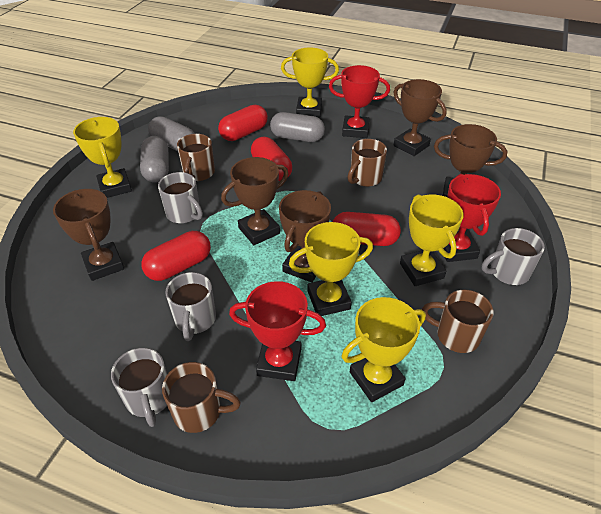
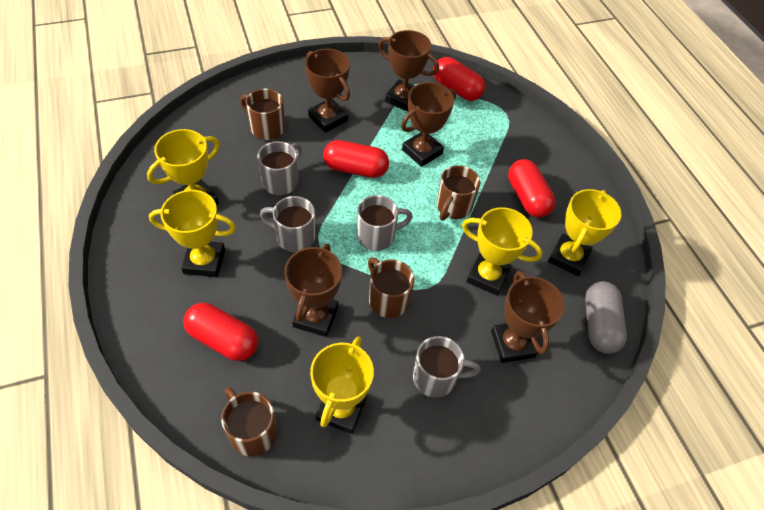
grey capsule: [140,136,169,183] [148,116,195,151] [270,112,325,142] = 3 -> [585,281,627,354] = 1
red trophy: [229,281,326,381] [329,65,390,138] [443,174,501,262] = 3 -> none = 0

